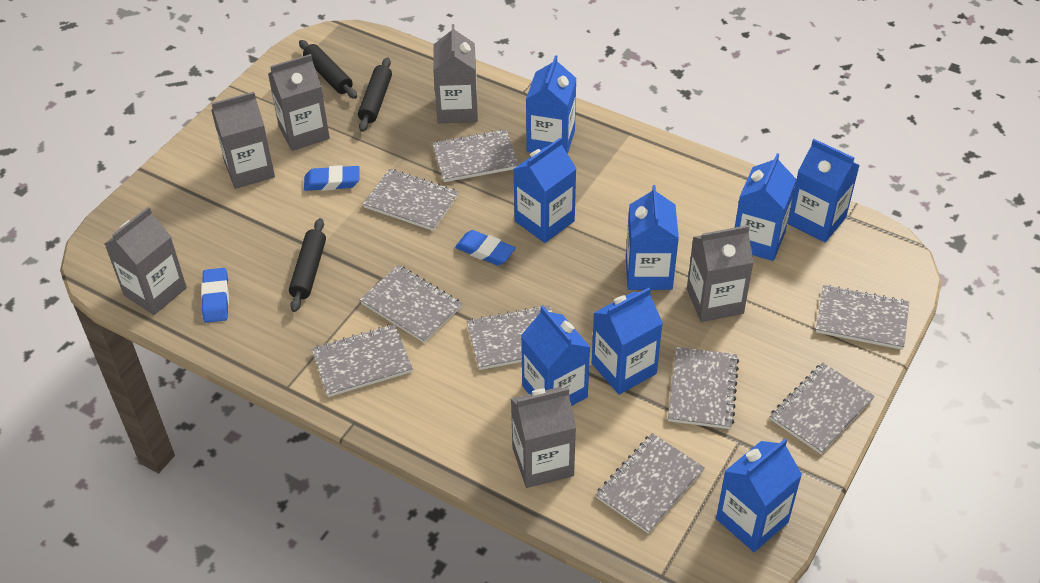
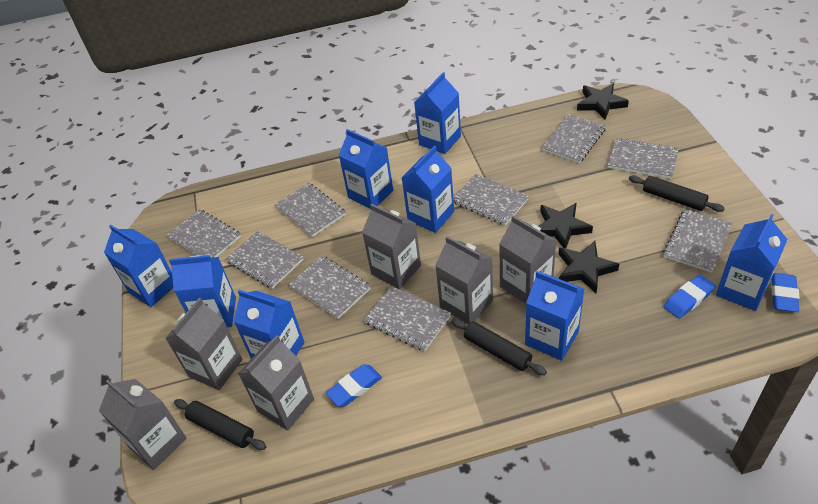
black star: none = 0 -> [538,203,593,249] [559,241,619,293] [577,84,629,120] = 3

